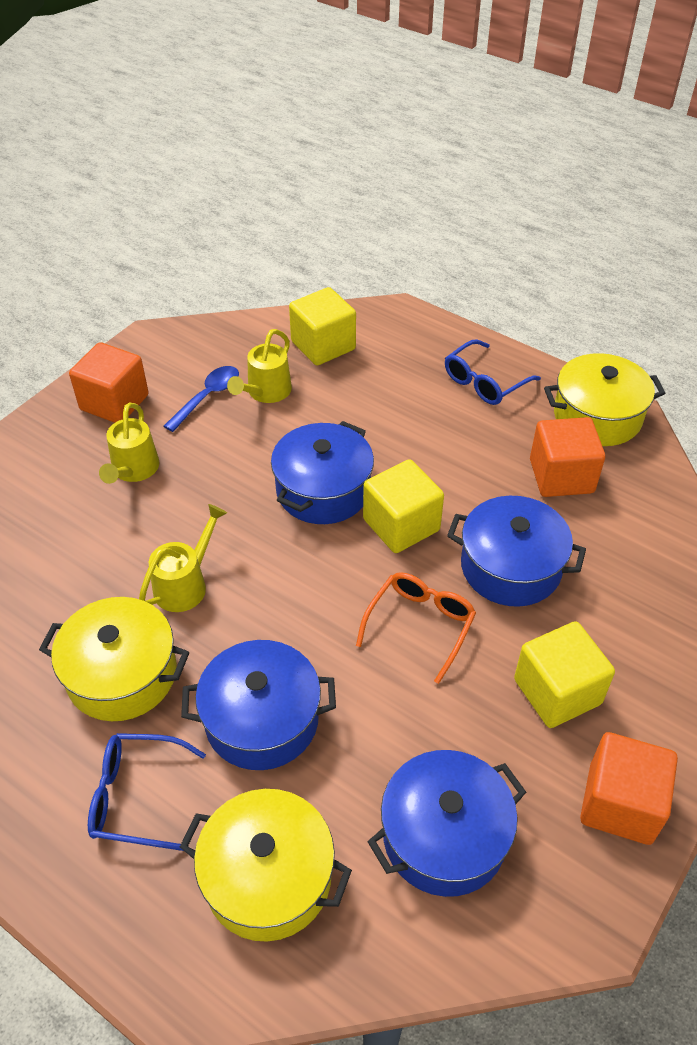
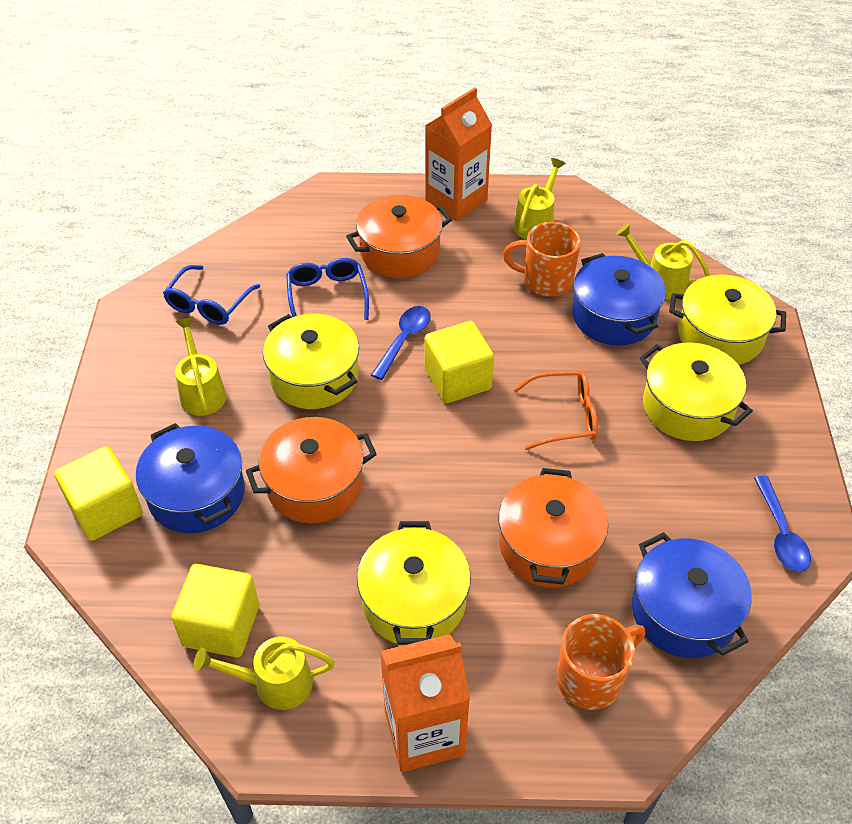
blue pot: [181,640,336,770] [271,421,374,524] [367,750,526,897] [447,496,586,607] = 4 -> [136,423,245,533] [572,253,666,346] [632,532,752,658] = 3
blue spoon: [164,366,239,432] = 1 -> [371,306,431,380] [754,476,811,572] = 2
orange carton: none = 0 -> [380,634,470,772] [425,87,492,221] = 2
orange cube: [69,342,149,423] [530,417,605,497] [580,732,678,845] = 3 -> none = 0
orange mug: none = 0 -> [503,222,581,297] [557,614,645,710] = 2
orange pot: none = 0 -> [246,417,377,523] [346,195,452,278] [499,468,608,587] = 3
yellow pot: [39,597,189,721] [180,789,352,942] [544,353,665,446] = 3 -> [263,314,359,409] [357,521,471,645] [640,342,753,441] [669,274,786,365] = 4
yellow watering can: [99,403,159,484] [139,504,227,612] [227,329,292,403] = 3 -> [175,318,226,416] [194,637,335,710] [513,158,566,240] [616,223,710,299] = 4

